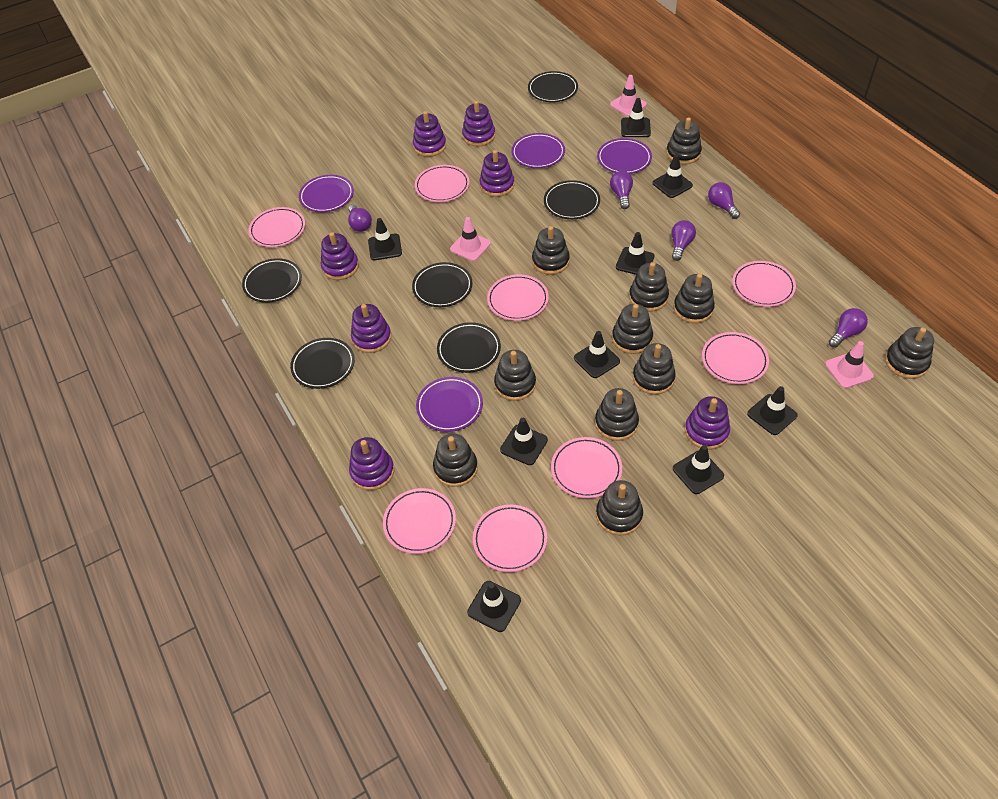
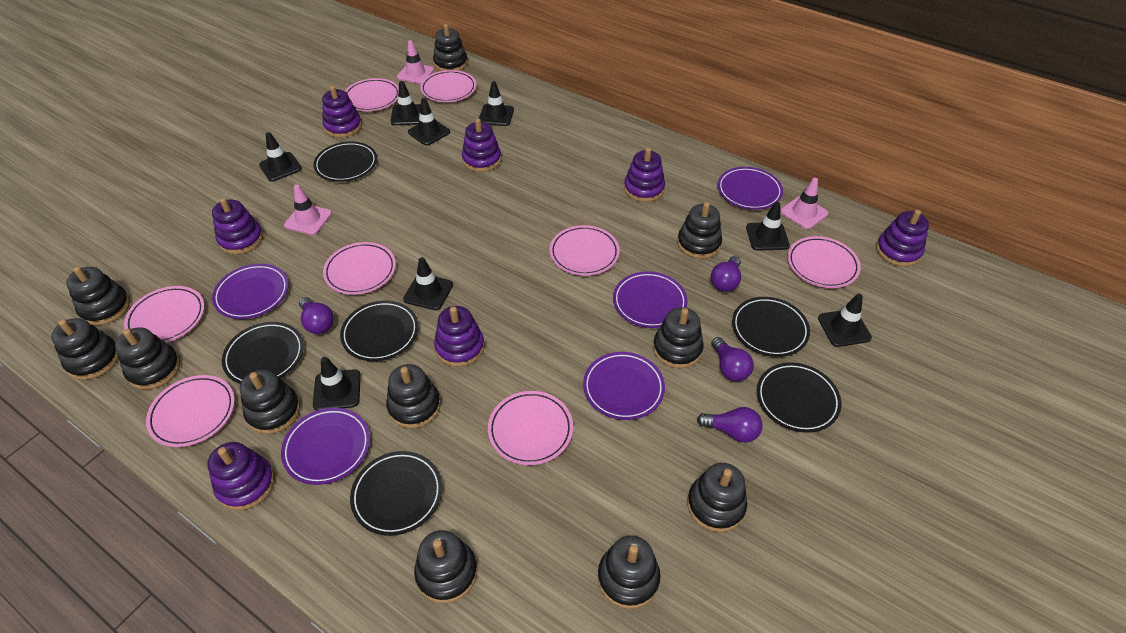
black traffic cone: [368,218,402,260] [467,581,521,632] [500,418,548,465] [574,331,620,378] [616,232,655,275] [621,98,651,137] [653,154,693,198] [673,445,724,494] [747,386,798,435] = 9 -> [259,132,302,181] [313,357,361,411] [391,81,421,125] [403,257,453,310] [408,98,450,146] [479,81,514,126] [746,202,790,251] [818,294,872,347] = 8
purple light bulb: [348,205,372,232] [610,171,633,209] [671,220,696,261] [708,182,740,219] [829,308,868,348] = 5 -> [299,297,334,334] [697,407,762,443] [711,256,741,292] [711,337,754,381] = 4
purple plate: [299,175,354,212] [416,377,483,432] [511,133,565,168] [597,138,652,174] = 4 -> [212,264,289,319] [281,408,370,485] [583,352,665,420] [613,271,688,328] [717,167,783,210] = 5

